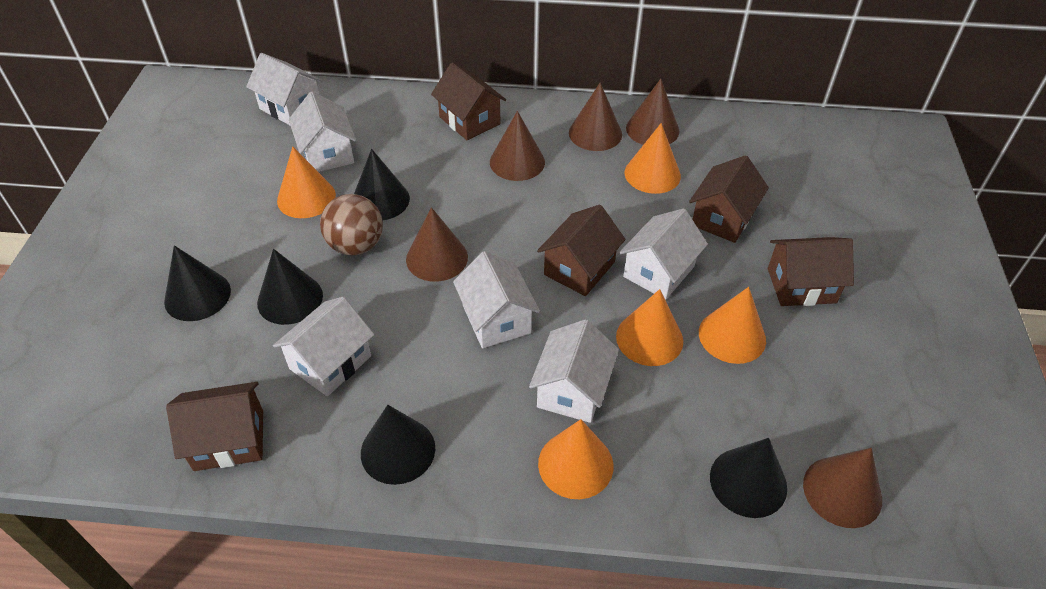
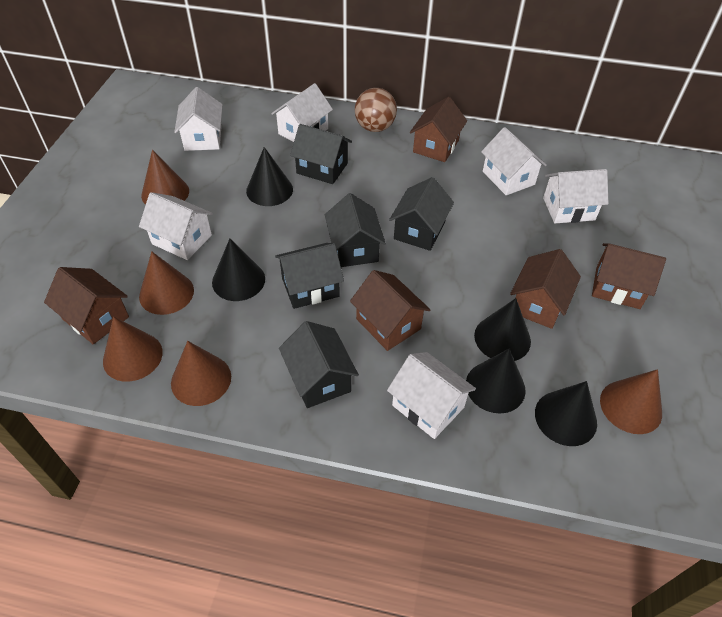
black house: none = 0 -> [275,243,344,309] [279,321,359,408] [290,124,352,184] [325,193,386,267] [389,177,454,251] = 5
orange cone: [277,146,336,218] [538,419,613,499] [616,289,683,366] [624,123,681,194] [699,287,766,364] = 5 -> none = 0

